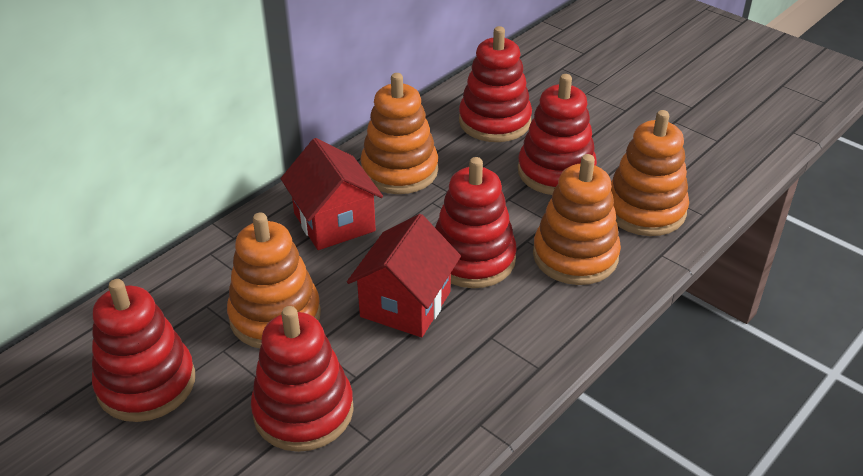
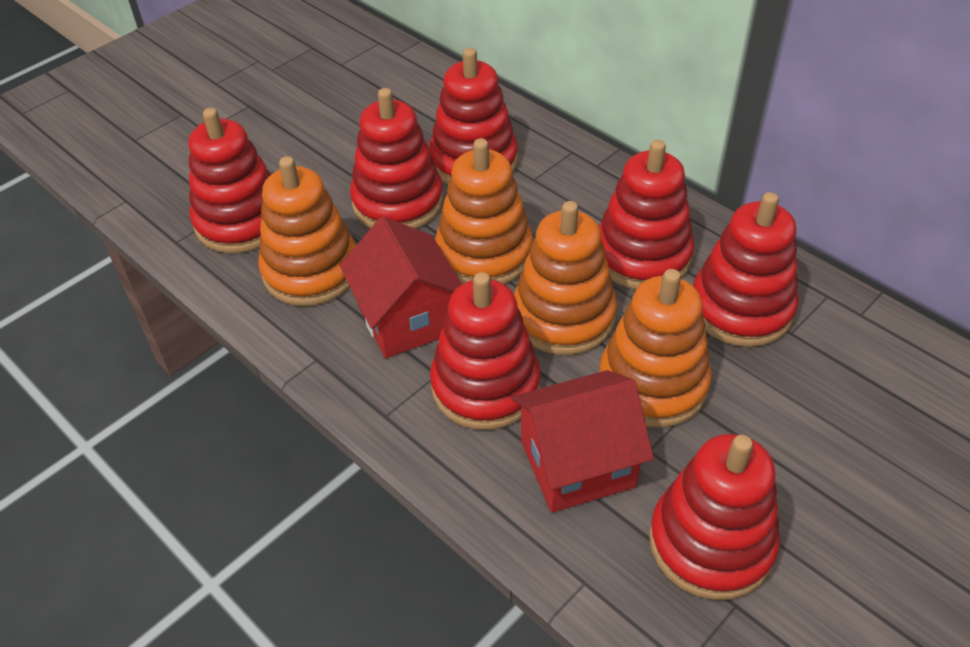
red stacking toy: [92,279,195,422] [251,306,354,452] [435,157,517,288] [459,26,532,142] [518,74,597,195] = 5 -> [188,108,271,253] [350,88,443,229] [429,48,518,184] [430,272,541,430] [599,140,695,289] [649,434,780,600] [693,192,799,347] = 7

